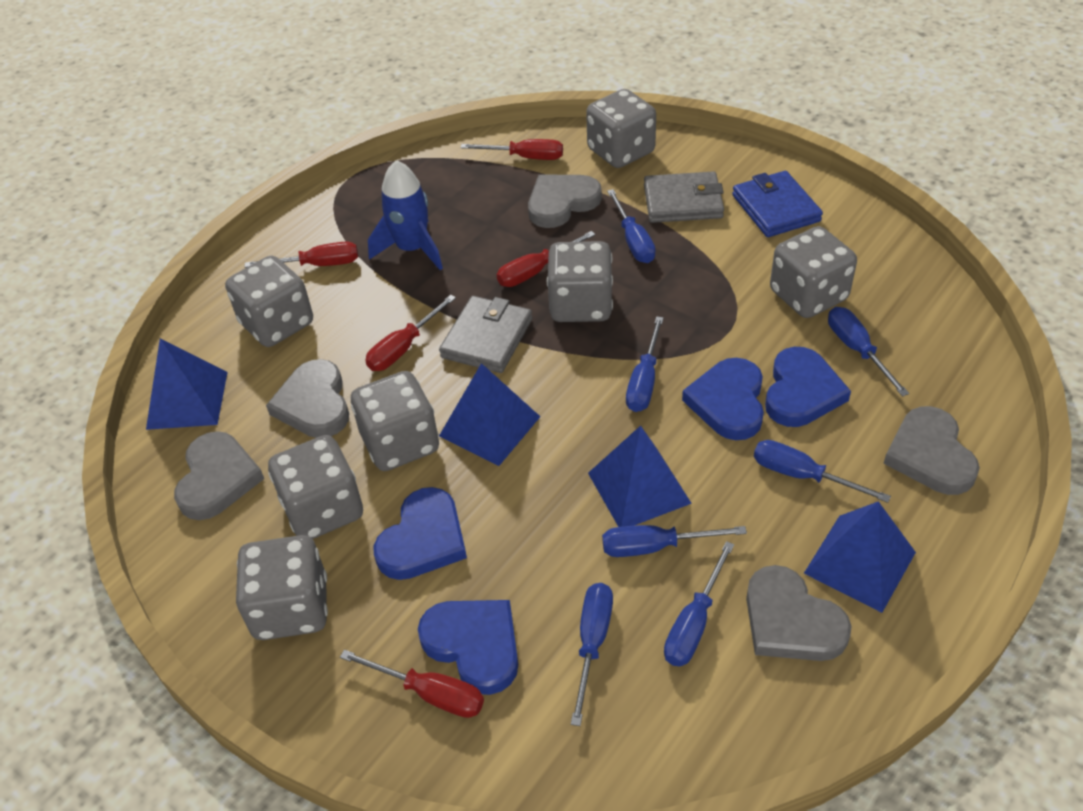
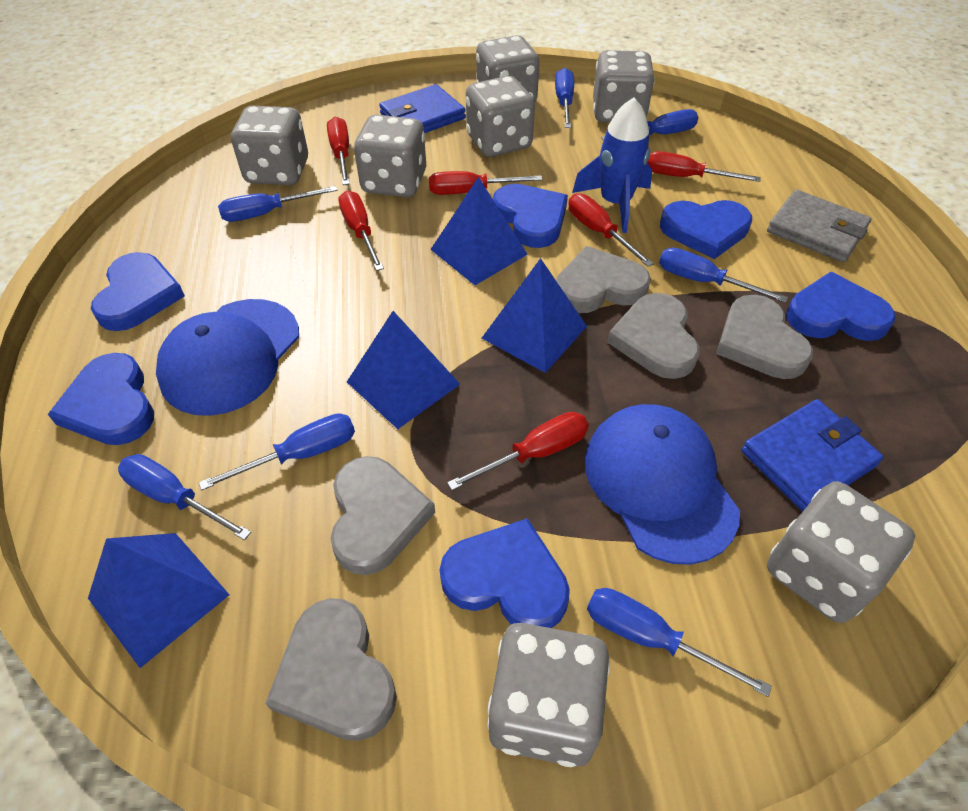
blue cap: none = 0 -> [156,299,299,416] [585,404,740,565] = 2
blue heart: [373,487,467,580] [418,600,518,695] [682,358,764,440] [765,347,851,427] = 4 -> [48,353,154,445] [91,252,185,331] [440,518,570,628] [493,184,568,248] [660,200,752,259] [786,272,896,341] = 6
blue wallet: [732,171,823,237] = 1 -> [379,84,466,133] [742,399,883,512] = 2
grey wallet: [439,296,532,373] [644,171,724,223] = 2 -> [767,190,871,262] = 1
red screwdriver: [244,241,358,268] [340,649,484,718] [365,295,456,371] [460,139,563,160] [497,231,595,287] = 5 -> [327,117,350,185] [338,191,384,271] [429,171,542,195] [447,412,589,490] [569,193,654,267] [647,151,761,182] = 6

